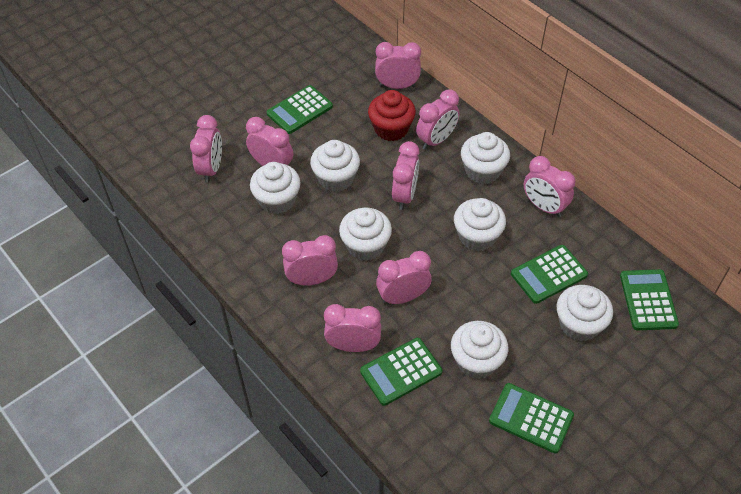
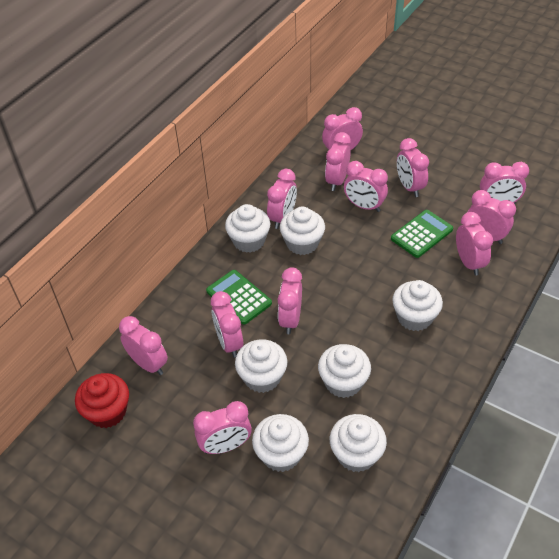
green calculator: [267,85,333,134] [360,338,442,406] [489,383,574,453] [511,245,588,304] [620,269,679,330] = 5 -> [206,270,272,324] [391,210,453,258] = 2
pink clock: [190,115,222,183] [246,117,293,166] [282,235,338,285] [324,304,381,352] [375,42,421,89] [376,251,432,305] [392,141,420,210] [416,89,460,150] [524,156,575,217] = 9 -> [119,316,168,375] [193,401,252,454] [211,291,243,358] [267,169,297,229] [278,267,302,334] [322,107,363,151] [325,132,351,191] [344,161,388,212] [397,138,429,197] [456,212,493,276] [468,190,516,244] [480,162,529,204] = 12

